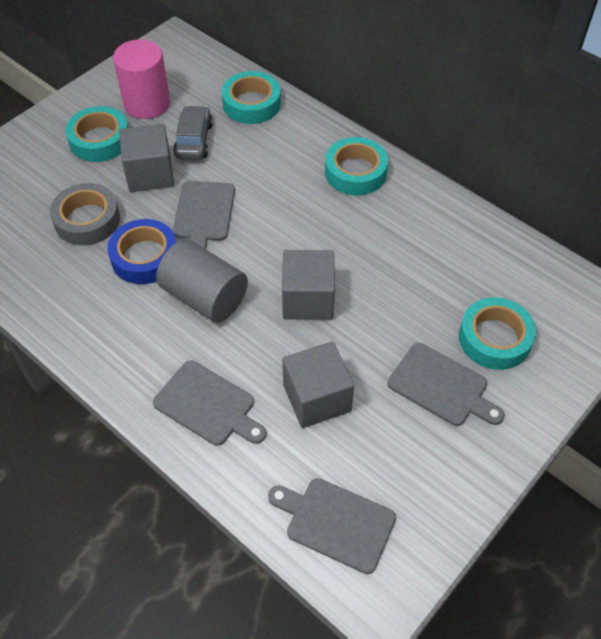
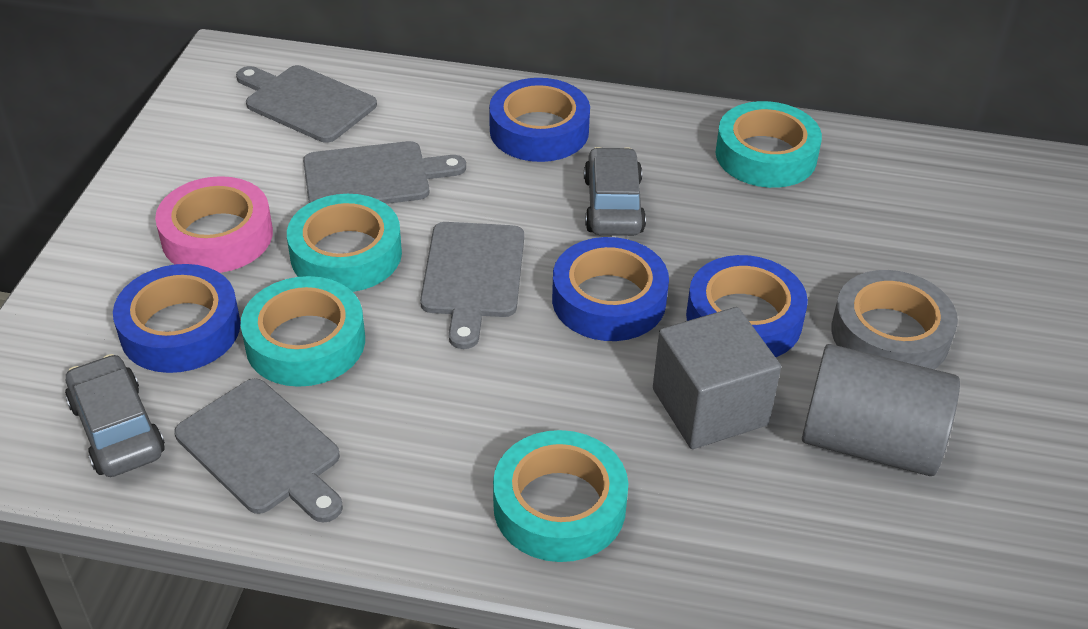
blue tape: [107,219,176,284] = 1 -> [113,264,241,373] [489,78,590,162] [552,237,669,341] [686,255,808,357] = 4
grey car: [173,105,213,160] = 1 -> [65,354,165,477] [584,147,646,236] = 2
grey cube: [119,124,174,192] [282,250,335,320] [282,341,354,428] = 3 -> [653,307,781,449] = 1
pink cylinder: [113,39,170,119] = 1 -> none = 0
pink tape: none = 0 -> [155,176,273,273] = 1

